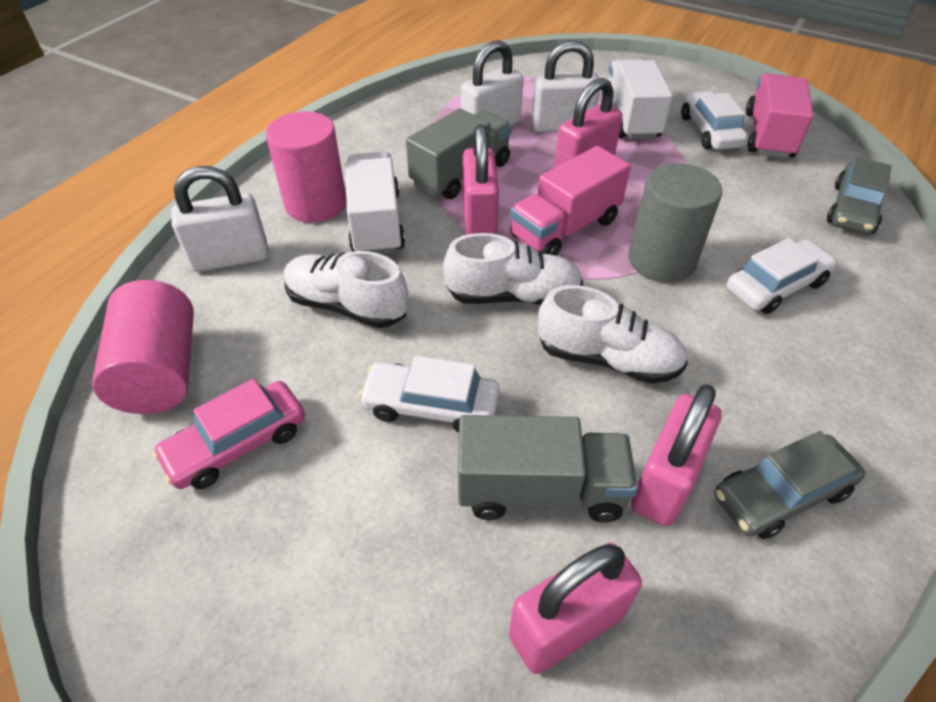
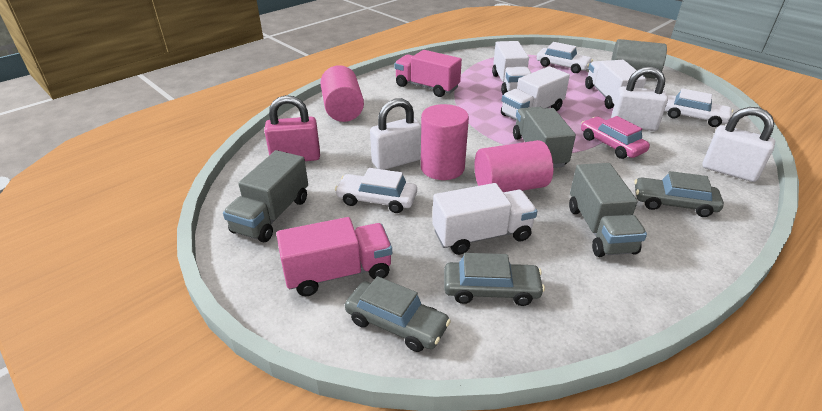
grey car: [714,431,865,539] [827,157,891,235] = 2 -> [345,276,451,352] [444,253,545,306] [634,171,724,217] = 3
grey truck: [406,108,512,199] [458,415,638,522] = 2 -> [223,150,308,242] [513,107,576,168] [569,163,647,257] = 3
pink cylinder: [92,280,194,414] [266,111,347,222] = 2 -> [320,65,364,122] [421,104,469,180] [474,140,553,192] = 3
pink padlock: [463,124,499,235] [509,543,642,674] [554,78,623,168] [631,384,722,526] = 4 -> [264,95,320,161] = 1
white shoe: [284,251,408,328] [443,233,583,305] [538,285,688,384] = 3 -> none = 0
white truck: [345,152,405,254] [608,59,673,140] = 2 -> [432,183,537,255] [492,41,531,95] [501,66,570,120] [585,60,647,109] = 4

